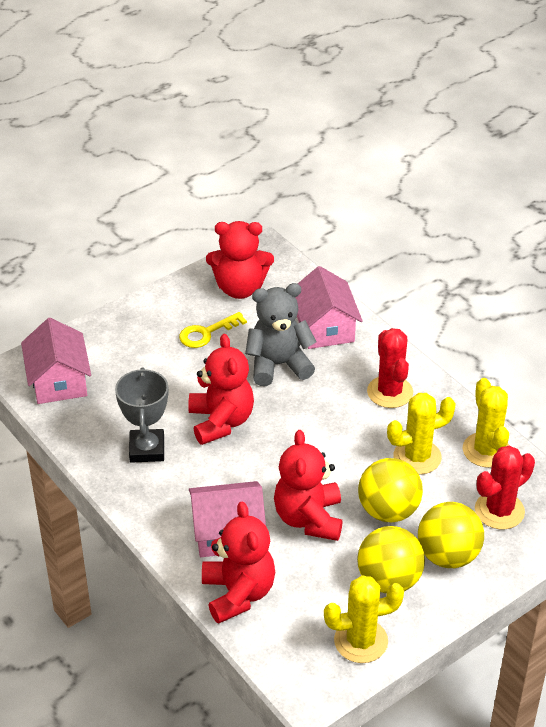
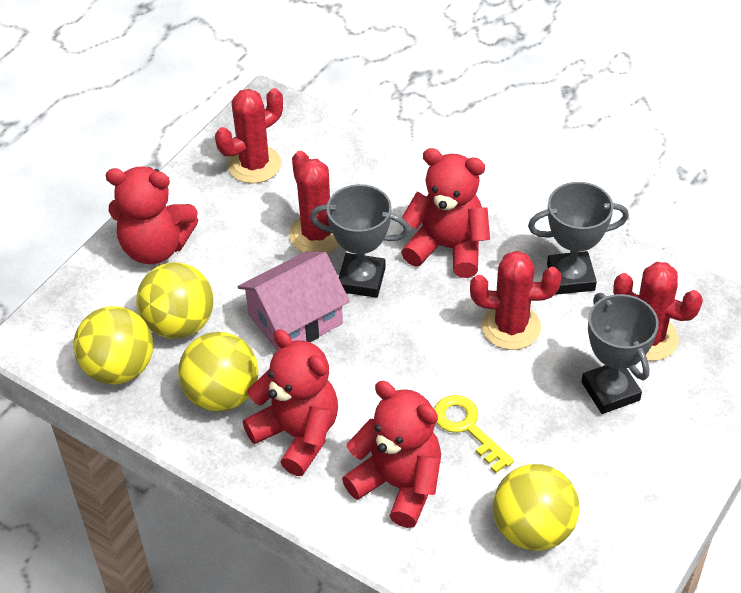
grey teddy bear: [245,283,317,386] = 1 -> none = 0
grey trophy: [115,368,168,463] = 1 -> [310,184,410,298] [528,182,629,295] [582,293,659,414] = 3
pink house: [21,318,91,404] [189,481,266,557] [295,266,363,349] = 3 -> [237,251,350,351] = 1
red cactus: [367,328,413,408] [475,445,535,529] = 2 -> [215,88,283,183] [289,151,339,253] [470,251,561,350] [613,262,703,361] = 4
yellow ball: [357,526,425,593] [358,458,423,522] [418,502,484,568] = 3 -> [73,306,153,385] [136,262,214,339] [178,332,258,412] [493,464,580,551] = 4
yellow cactus: [324,575,404,663] [387,393,456,475] [463,378,509,468] = 3 -> none = 0

